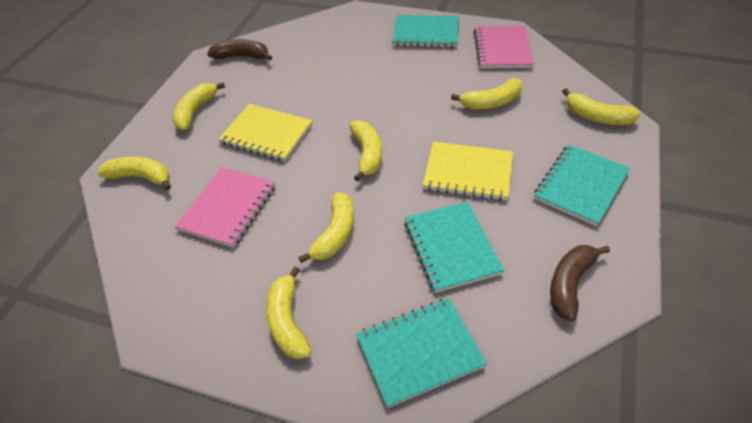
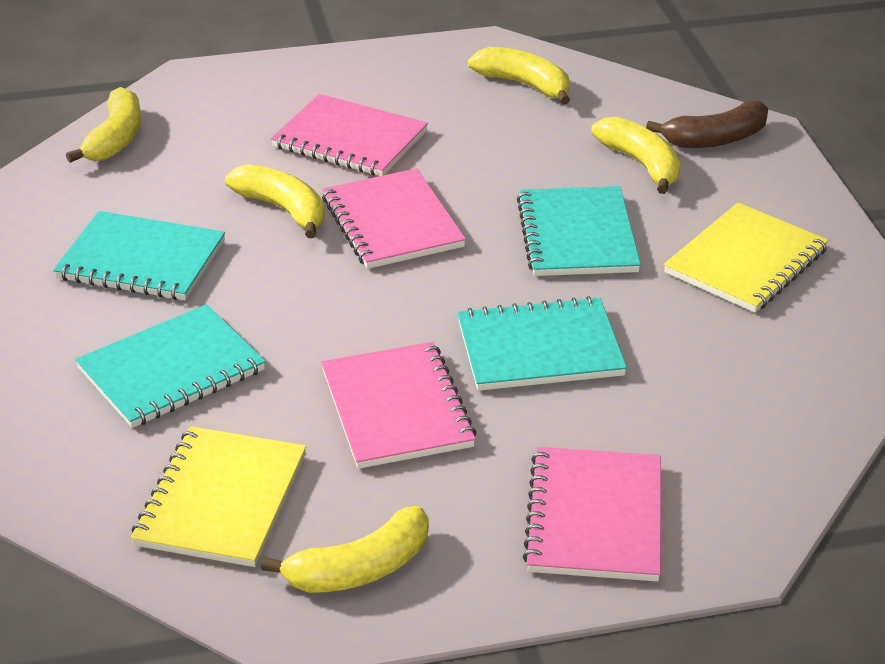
brown banana: [207,39,272,61] [550,245,610,322] = 2 -> [646,100,768,148] = 1
pink notebook: [175,167,275,248] [474,26,534,69] = 2 -> [271,94,428,176] [321,342,476,469] [322,168,466,269] [523,447,661,582] = 4
yellow banana: [97,156,171,190] [172,82,225,130] [266,266,311,359] [298,192,354,263] [349,120,382,181] [451,78,523,110] [562,88,641,125] = 7 -> [66,87,141,163] [225,164,324,238] [261,506,429,593] [468,47,570,104] [591,116,680,194] = 5

